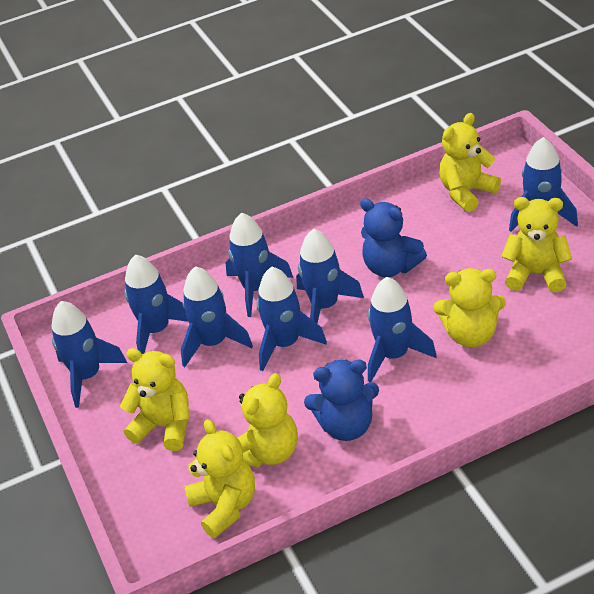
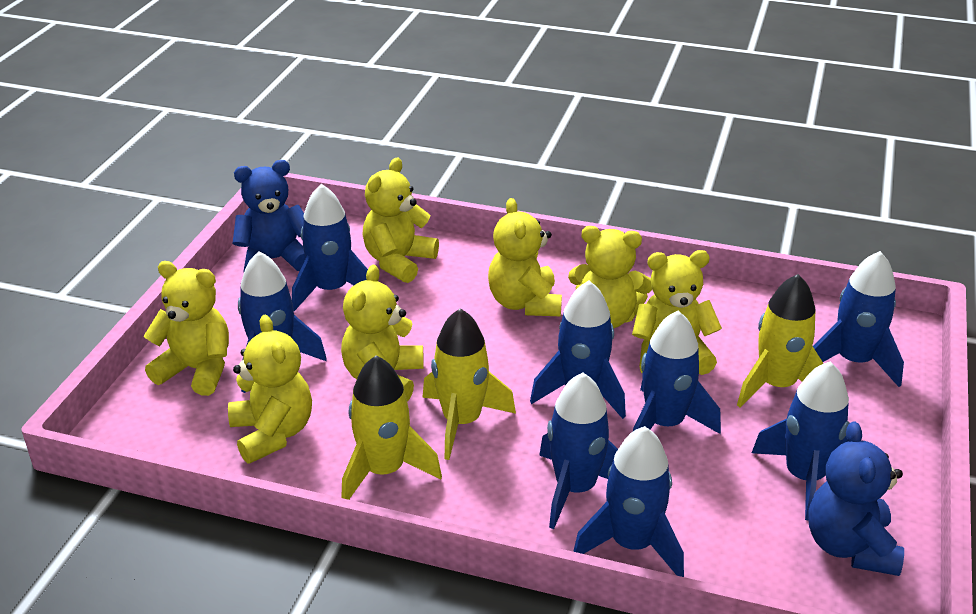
yellow rocket: none = 0 -> [341,356,442,500] [422,308,516,460] [737,274,824,407] = 3
yellow teddy bear: [120,348,190,451] [185,419,255,538] [237,373,298,467] [433,268,506,347] [439,113,501,212] [501,197,572,293] = 6 -> [144,261,229,396] [228,315,312,464] [341,265,424,401] [362,157,439,283] [488,198,562,316] [568,226,652,328] [632,250,722,375] = 7

